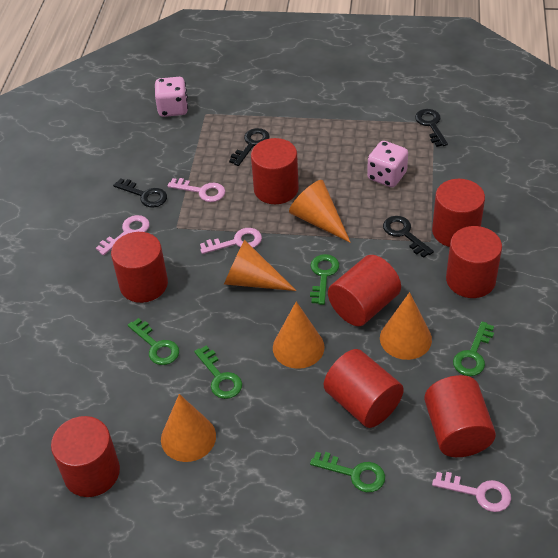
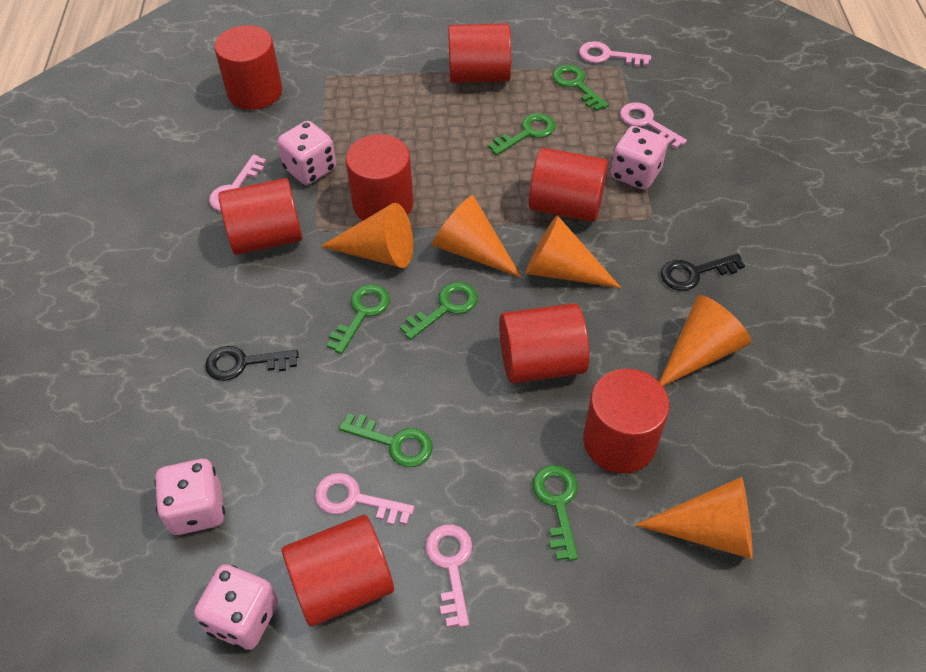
black key: [113,178,167,208] [229,128,270,166] [383,216,434,258] [415,109,448,147] = 4 -> [205,346,299,381] [661,253,745,291] = 2
green key: [128,318,179,365] [194,346,242,399] [310,254,339,305] [310,452,385,492] [453,321,494,376] = 5 -> [327,284,390,354] [339,414,433,467] [400,282,478,340] [488,113,556,156] [532,465,578,561] [552,65,609,111] = 6
pink dice: [155,77,188,117] [367,141,408,187] = 2 -> [154,459,225,535] [194,564,278,650] [277,121,336,185] [611,126,668,190] = 4
pink key: [96,215,150,255] [167,178,225,202] [200,228,262,254] [432,472,511,512] = 4 -> [209,155,266,212] [315,473,415,525] [425,524,472,627] [579,41,651,67] [620,102,687,149] = 5

